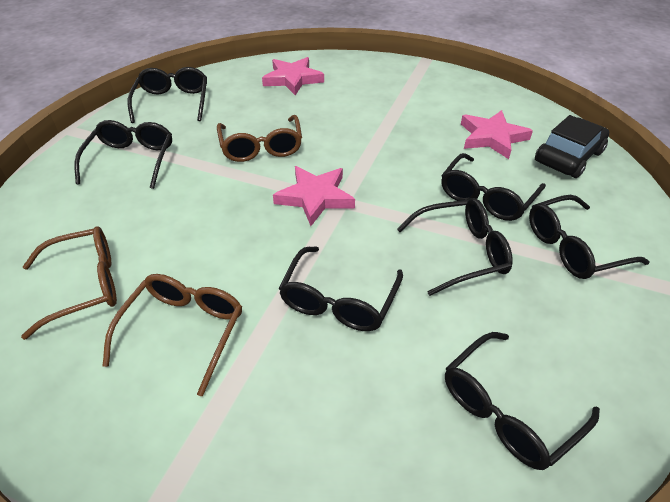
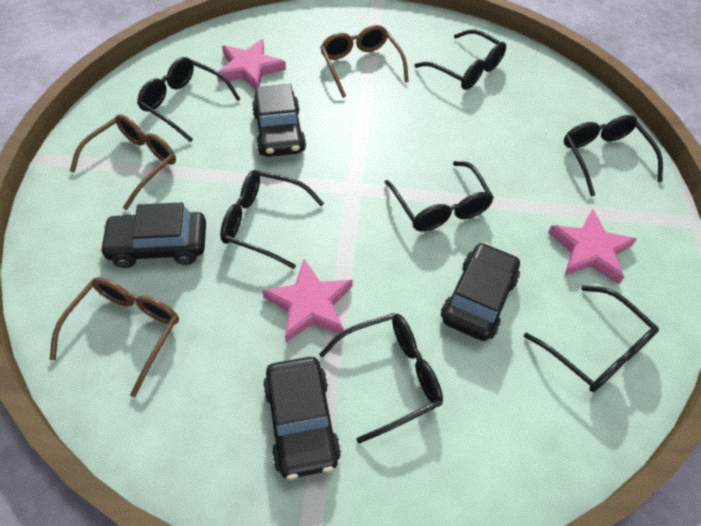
black car: [535,115,609,178] = 1 -> [99,202,206,268] [252,84,306,157] [263,357,341,479] [441,242,520,341] = 4

